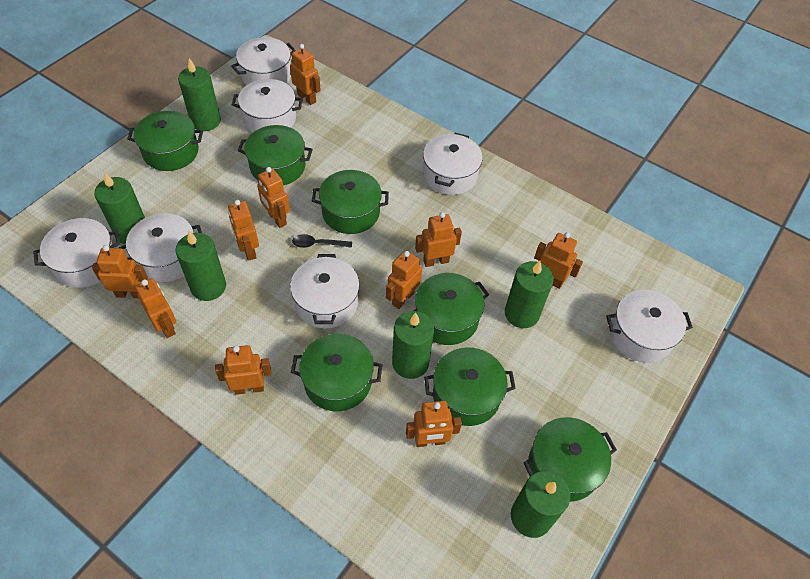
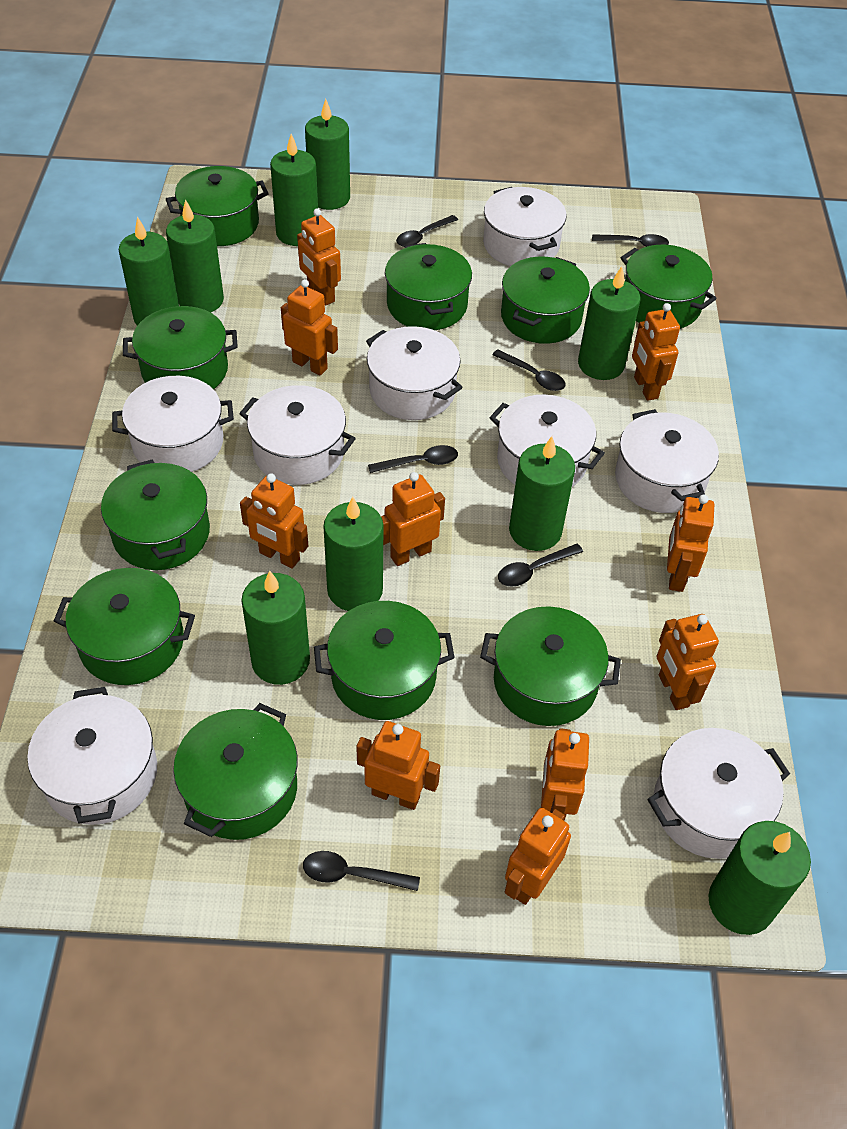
black spoon: [292,234,352,248] = 1 -> [303,851,420,891] [368,445,458,473] [396,215,458,247] [492,349,565,391] [498,543,583,587] [592,234,669,247] = 6
green candle: [94,172,145,244] [175,231,226,301] [178,58,221,131] [392,311,434,379] [505,261,554,328] [511,471,570,538] = 6 -> [119,217,179,326] [166,199,224,312] [241,571,310,685] [270,134,318,246] [305,99,350,210] [323,497,383,611] [509,436,575,551] [578,266,641,380] [708,821,811,935] = 9
green pot: [127,111,203,171] [238,125,313,185] [291,333,382,411] [312,170,389,234] [414,273,489,345] [424,347,516,426] [524,417,617,502] = 7 -> [54,568,195,685] [101,460,210,570] [123,306,238,389] [166,166,269,246] [173,703,298,840] [314,601,455,720] [385,243,472,330] [480,606,621,726] [501,257,590,344] [621,245,717,329] = 10
white pot: [33,218,120,288] [119,213,202,282] [231,37,296,85] [232,79,303,133] [290,254,360,329] [423,133,483,195] [606,290,693,363] = 7 -> [27,687,157,825] [112,376,234,472] [239,385,356,485] [366,326,463,420] [483,187,566,266] [489,395,605,487] [615,409,719,513] [648,728,790,859] = 8

